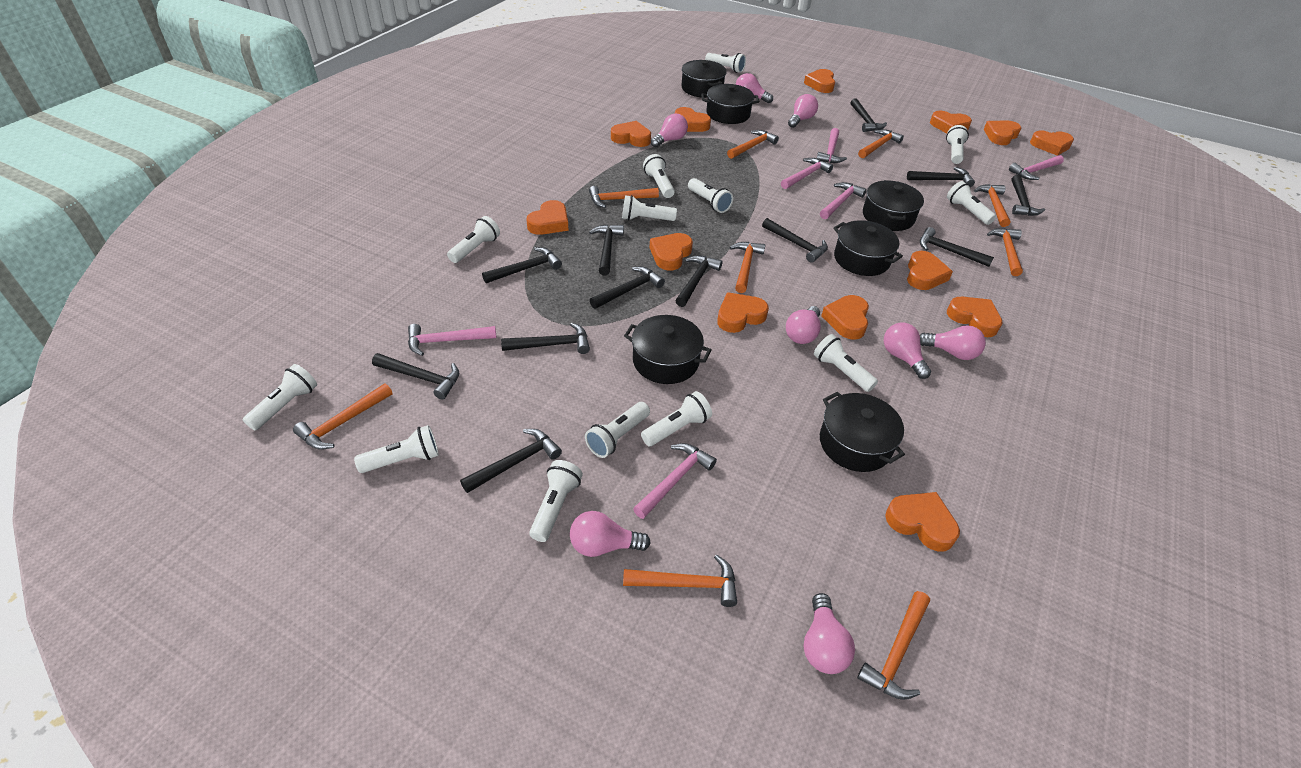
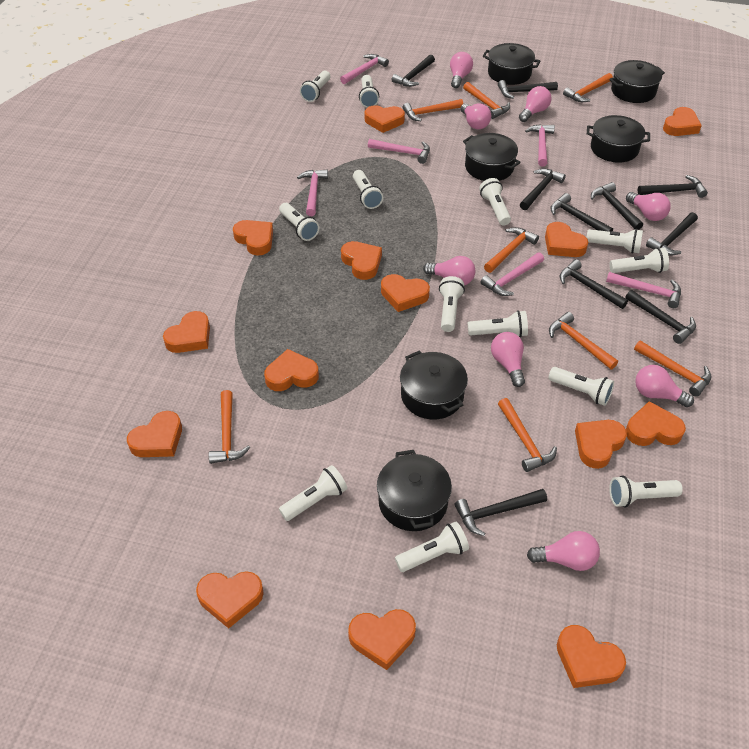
black hammer: [372,353,459,400] [460,429,562,493] [482,247,562,283] [501,323,590,354] [589,225,624,276] [590,266,665,309] [675,255,722,307] [762,218,828,263] [850,98,887,132] [907,167,975,187] [920,227,994,267] [1011,175,1045,216] = 12 -> [392,55,435,87] [454,489,547,536] [498,80,558,99] [520,168,566,210] [550,193,613,232] [560,259,628,309] [591,182,643,230] [625,290,696,344] [638,175,708,198] [646,212,698,255] = 10
orange hammer: [293,383,393,450] [589,186,659,208] [623,554,737,607] [727,130,779,159] [729,242,766,293] [857,591,930,700] [858,129,904,158] [974,184,1010,227] [987,228,1023,276] = 9 -> [209,390,250,464] [402,99,463,121] [463,82,510,119] [484,227,539,273] [498,398,557,472] [549,312,618,369] [563,73,613,102] [634,340,712,397] = 8
orange heart: [527,200,569,235] [611,121,651,147] [650,233,693,271] [675,107,711,132] [717,292,769,333] [804,69,835,93] [821,295,869,340] [885,492,960,551] [907,251,953,290] [930,110,972,133] [947,297,1003,337] [984,121,1021,145] [1030,130,1074,156] = 13 -> [127,411,182,457] [163,311,210,353] [196,571,264,629] [233,220,273,256] [264,349,319,391] [341,241,382,280] [348,609,416,670] [364,105,405,133] [381,274,430,312] [545,222,588,257] [557,625,626,688] [575,420,627,469] [626,401,686,446] [663,107,702,136] = 14

